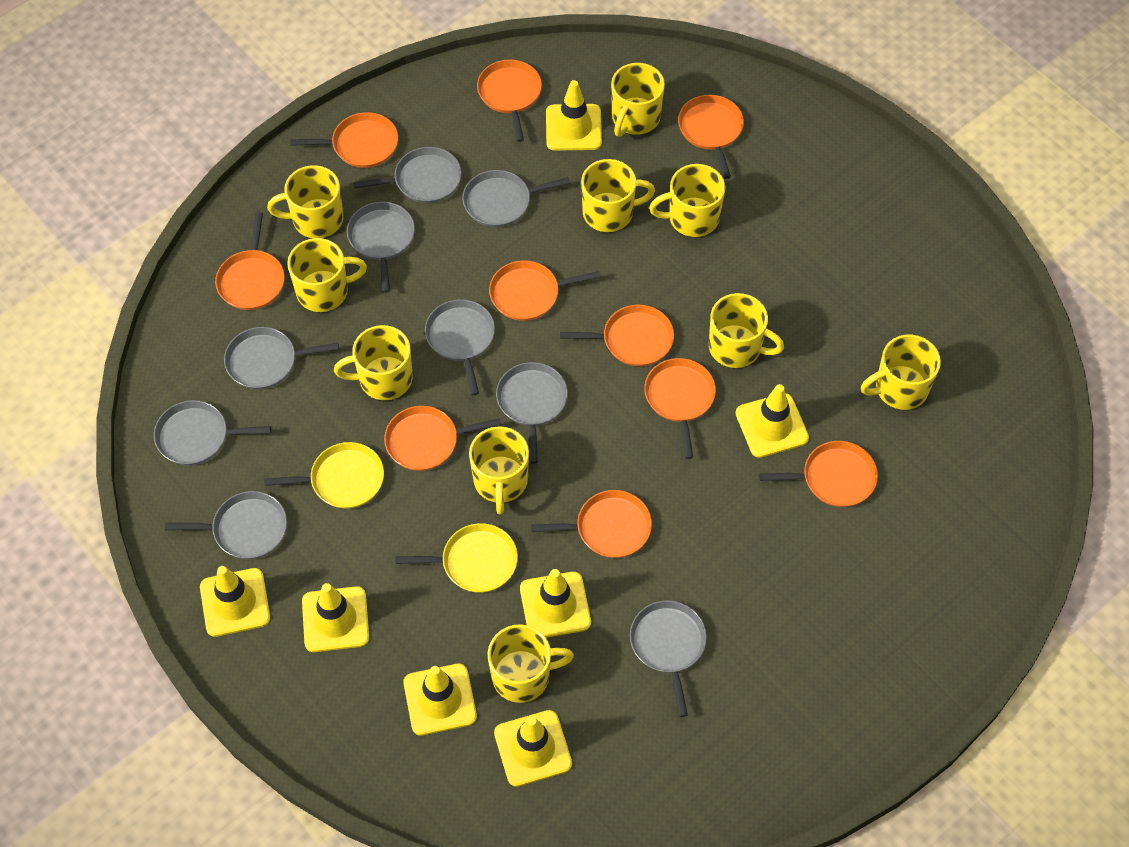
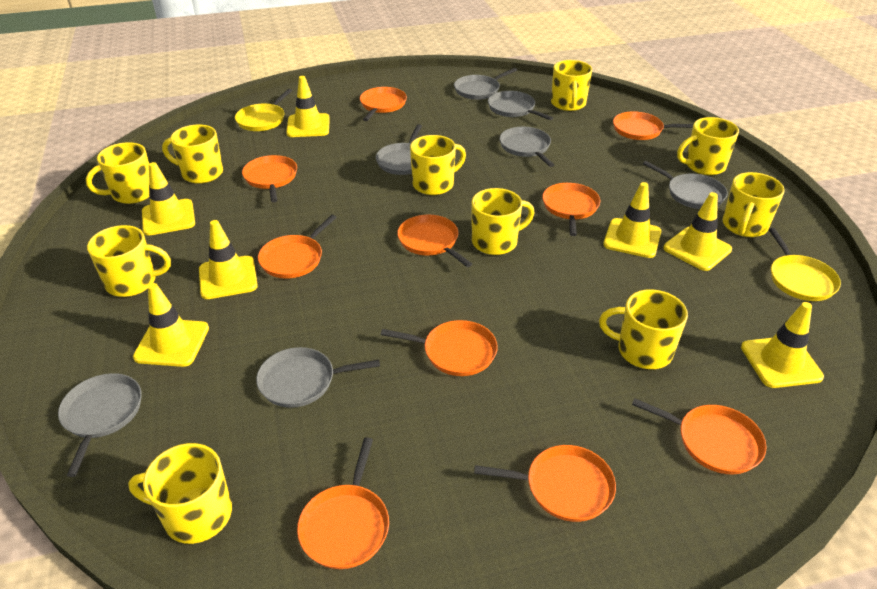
grey pan: [154,400,271,465] [165,491,287,559] [224,327,339,389] [347,202,415,293] [353,147,462,203] [425,299,495,395] [463,170,570,227] [496,362,568,464] [630,600,707,717] = 9 -> [58,373,142,477] [256,347,380,408] [376,124,422,175] [454,68,517,100] [488,91,553,120] [499,127,554,167] [643,161,728,209] = 7

